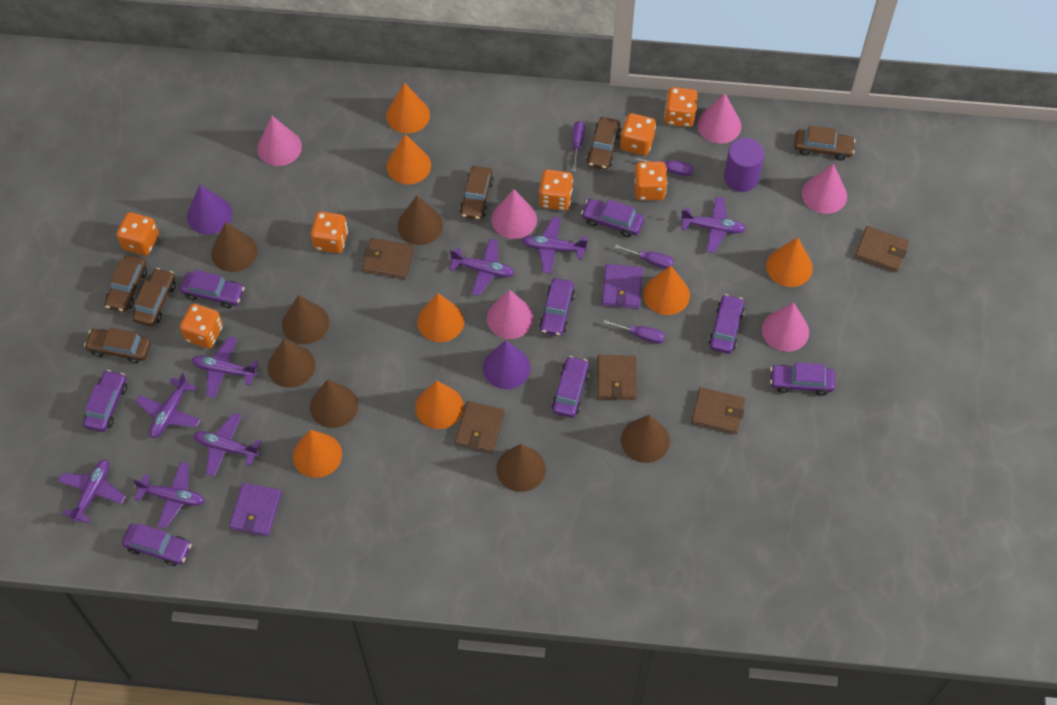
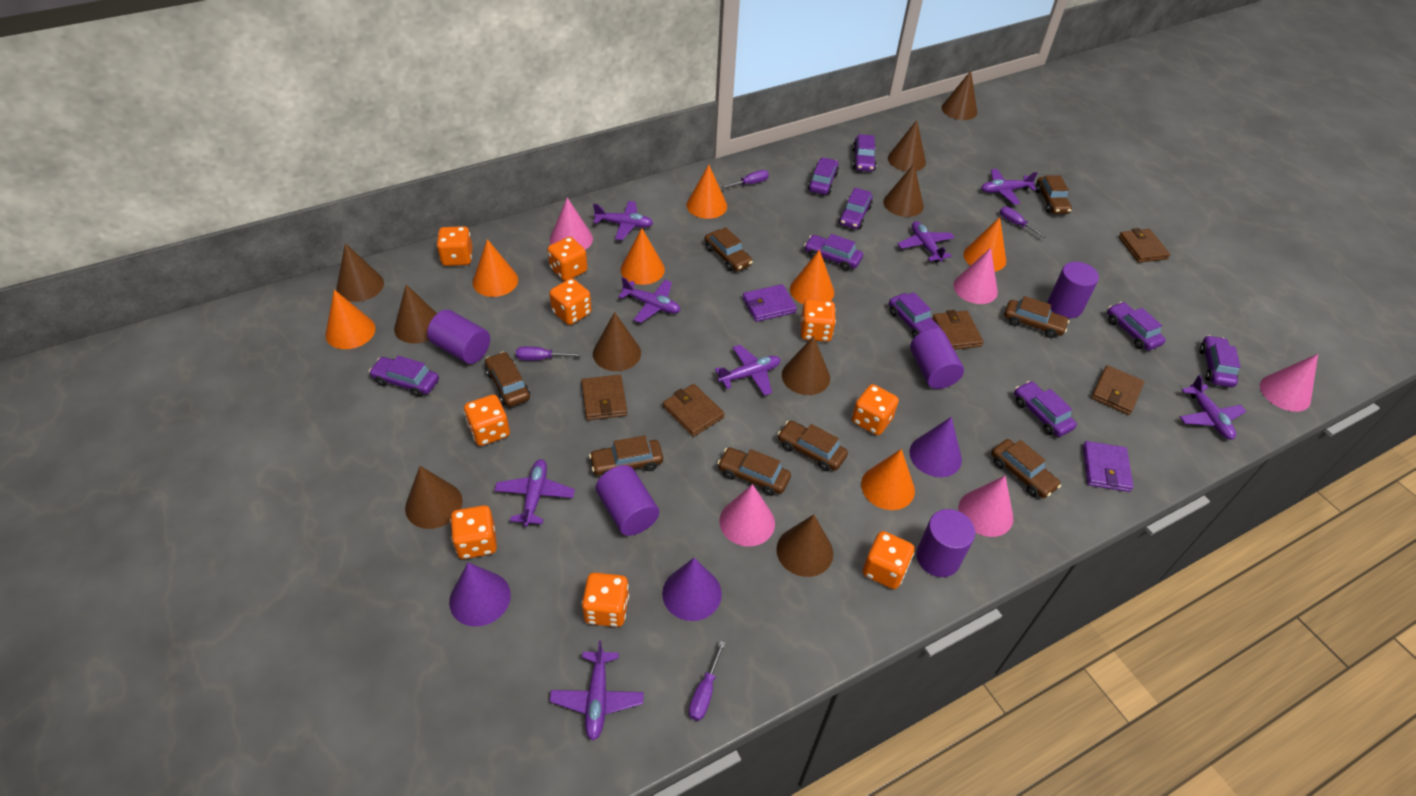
brown car: [84,328,151,364] [105,255,147,312] [132,268,176,326] [460,166,494,220] [587,117,621,170] [794,126,855,161] = 6 -> [485,352,530,407] [589,435,663,476] [705,227,753,271] [717,447,791,496] [778,421,848,471] [991,439,1061,498] [1004,296,1069,338] [1036,175,1072,214] = 8
brown cone: [211,222,258,272] [267,339,316,388] [282,295,329,344] [310,379,358,428] [397,195,443,245] [496,444,546,492] [621,415,670,463] = 7 -> [336,243,384,302] [394,284,437,344] [405,466,463,529] [593,312,641,371] [776,515,833,577] [782,336,830,395] [883,164,924,217] [888,120,926,171] [941,71,977,120] = 9
orange dice: [117,212,159,256] [180,304,223,349] [311,212,348,253] [539,170,573,211] [620,113,656,155] [634,162,667,200] [664,87,698,127] = 7 -> [436,226,473,266] [450,505,497,559] [464,394,510,446] [547,237,587,281] [549,278,592,325] [582,572,629,627] [800,299,836,342] [852,384,899,435] [863,531,914,589] = 9
pink cone: [257,116,302,166] [487,290,534,339] [492,189,537,239] [697,93,741,144] [762,303,809,352] [802,164,847,214] = 6 -> [550,198,593,250] [719,484,775,547] [953,248,998,304] [958,476,1013,537] [1260,354,1318,412] = 5
purple car: [83,370,127,432] [122,523,192,566] [180,270,245,308] [539,278,575,336] [552,356,590,418] [581,199,644,237] [708,294,745,354] [770,362,835,396] = 8 -> [369,356,439,397] [804,234,863,271] [808,157,839,195] [839,188,873,229] [852,134,877,172] [889,292,941,338] [1014,381,1077,437] [1107,302,1166,350] [1199,335,1241,387] = 9
purple cone: [187,185,233,234] [483,341,531,389] = 2 -> [449,563,511,627] [662,558,722,621] [909,417,962,477] = 3
purple cylinder: [724,138,764,192] = 1 -> [427,310,490,364] [596,465,659,536] [910,329,964,389] [916,509,975,577] [1048,262,1099,318] = 5

